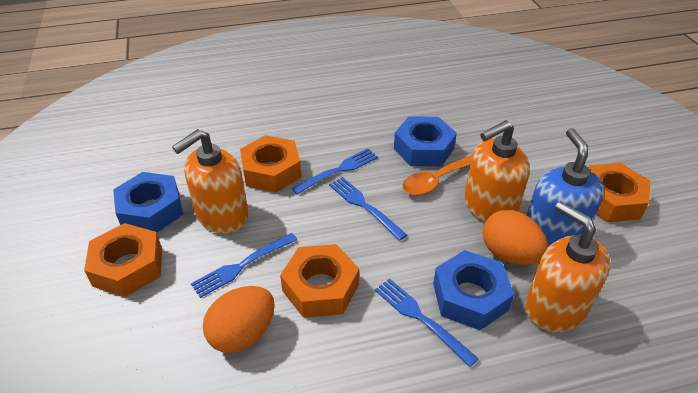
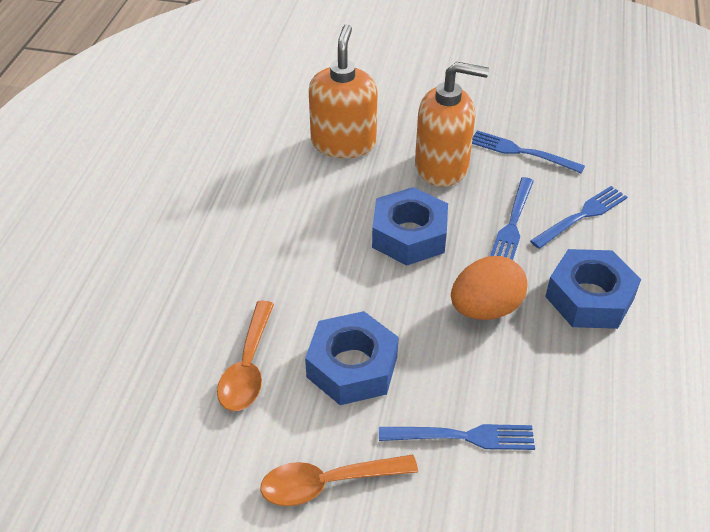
blue soap dispenser: [527,128,604,247] = 1 -> none = 0
orange egg: [203,286,275,353] [482,210,548,265] = 2 -> [451,256,527,320] = 1
orange nut: [84,223,162,297] [240,135,301,192] [280,244,359,318] [589,163,651,222] = 4 -> none = 0
orange soap dispenser: [172,129,248,234] [464,120,530,222] [525,201,610,332] = 3 -> [309,24,378,158] [415,62,489,187] = 2
orange spoon: [402,155,472,195] = 1 -> [217,300,274,411] [260,455,418,506] = 2

